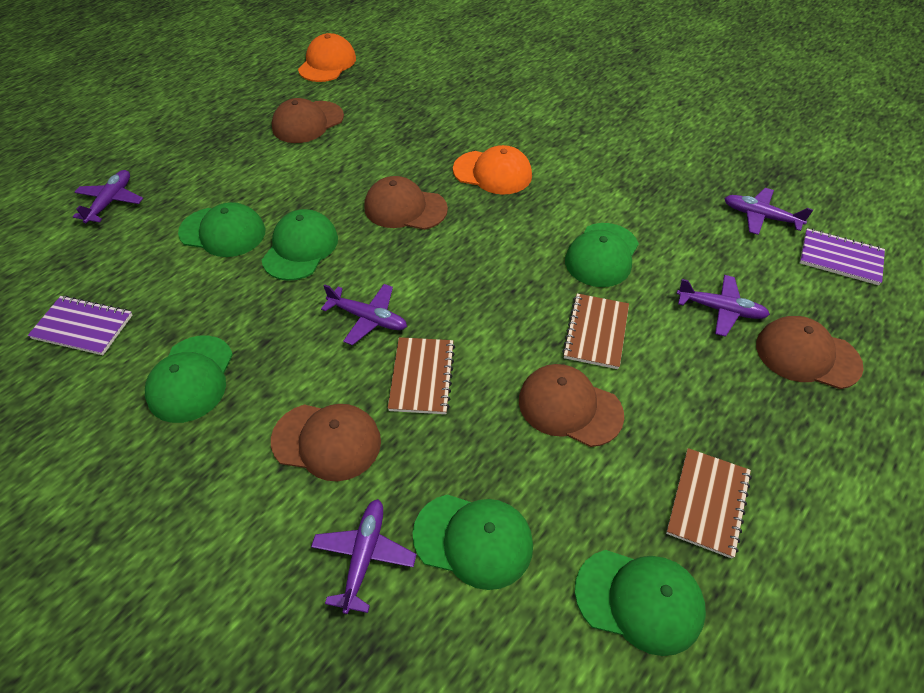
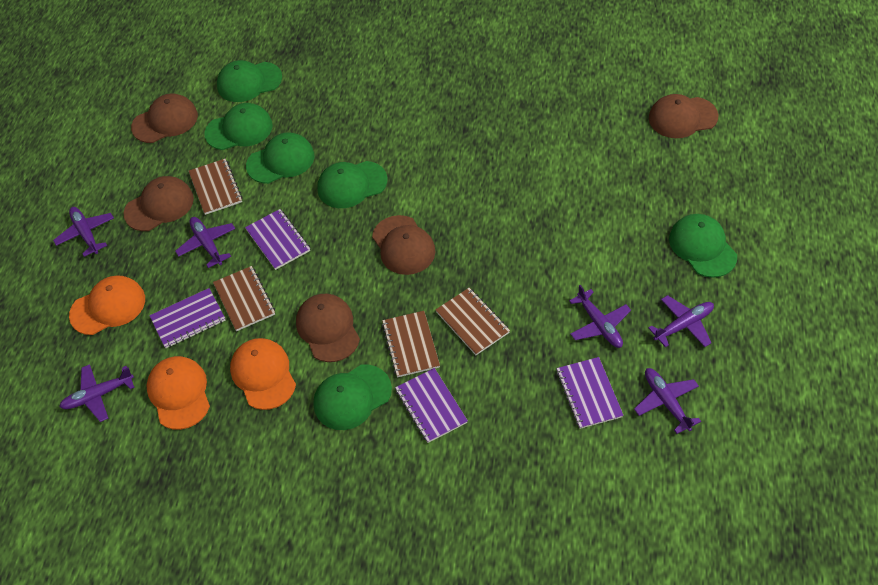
brown notebook: [388,337,455,414] [562,294,629,369] [666,448,752,559] = 3 -> [189,159,242,215] [213,266,275,331] [382,311,440,377] [436,288,510,355] = 4
orange cap: [298,33,356,82] [453,145,532,195] = 2 -> [69,275,145,335] [146,356,210,430] [230,338,296,410] = 3
purple notebook: [28,296,133,355] [800,228,885,285] = 2 -> [149,288,226,348] [245,209,310,270] [395,368,468,443] [557,357,624,429] = 4
purple plane: [73,170,143,223] [311,499,417,614] [321,284,407,345] [677,275,770,337] [724,188,813,235] = 5 -> [53,207,114,257] [59,364,135,422] [175,217,235,268] [569,285,631,348] [634,368,701,434] [648,295,714,348] = 6

